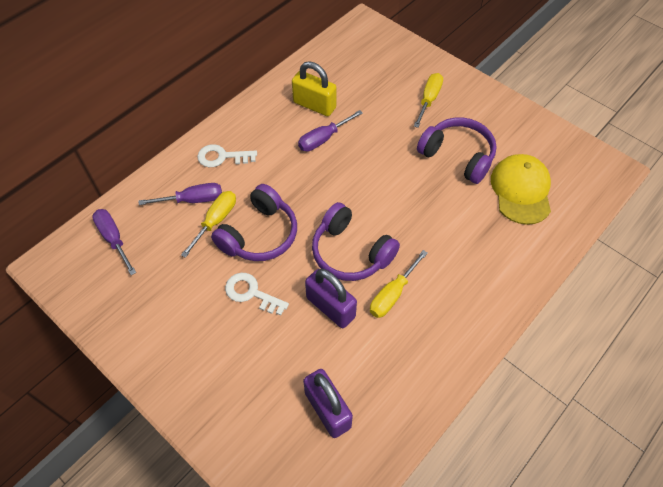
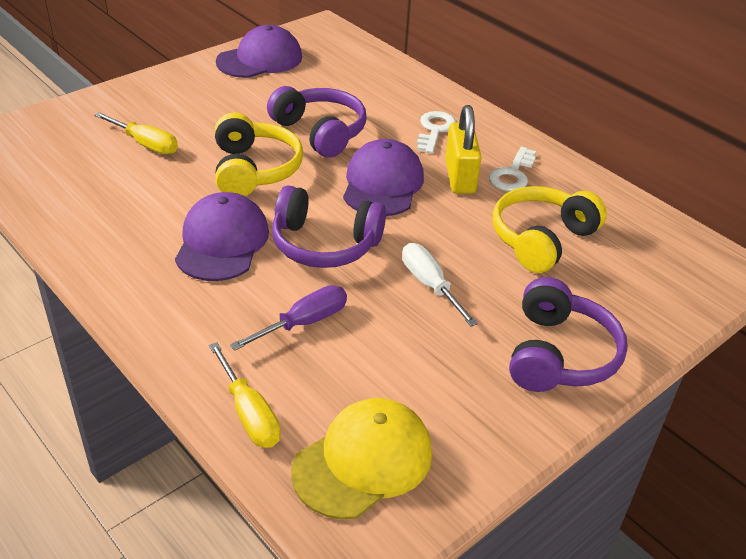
purple cap: none = 0 -> [175,192,269,281] [216,25,302,78] [343,139,424,216] = 3
purple padlock: [303,369,353,438] [305,269,357,328] = 2 -> none = 0
purple screwdriver: [92,209,136,275] [139,183,222,205] [298,110,363,152] = 3 -> [230,285,347,351] = 1
white screwdriver: none = 0 -> [402,243,478,327] = 1
yellow headphones: none = 0 -> [215,112,303,196] [493,186,607,273] = 2
yellow screwdriver: [181,191,236,258] [370,250,428,318] [414,73,443,128] = 3 -> [94,112,178,154] [209,342,281,448] = 2

